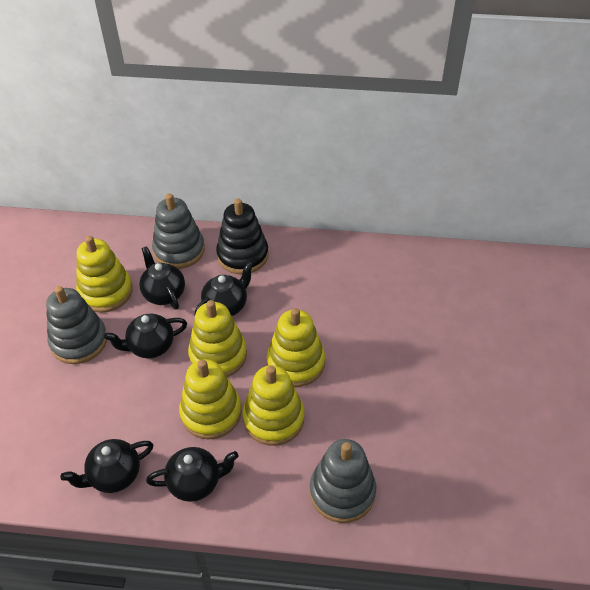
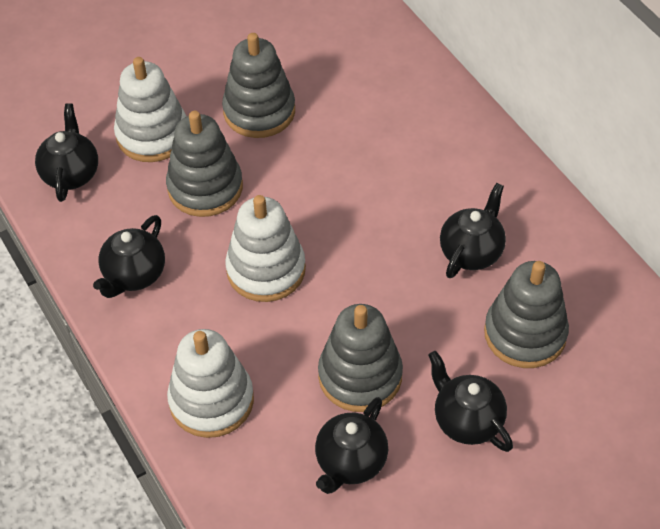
black stacking toy: [216,199,269,274] = 1 -> none = 0
grey stacking toy: [46,286,107,364] [152,193,205,269] [310,439,376,523] = 3 -> [166,111,243,217] [222,33,295,138] [318,304,403,412] [484,261,569,368] = 4
white stacking toy: none = 0 -> [114,57,187,162] [167,329,254,438] [225,195,306,302] = 3
yellow stacking toy: [76,236,133,313] [179,359,242,439] [188,300,247,377] [243,365,305,446] [267,308,325,387] = 5 -> none = 0

